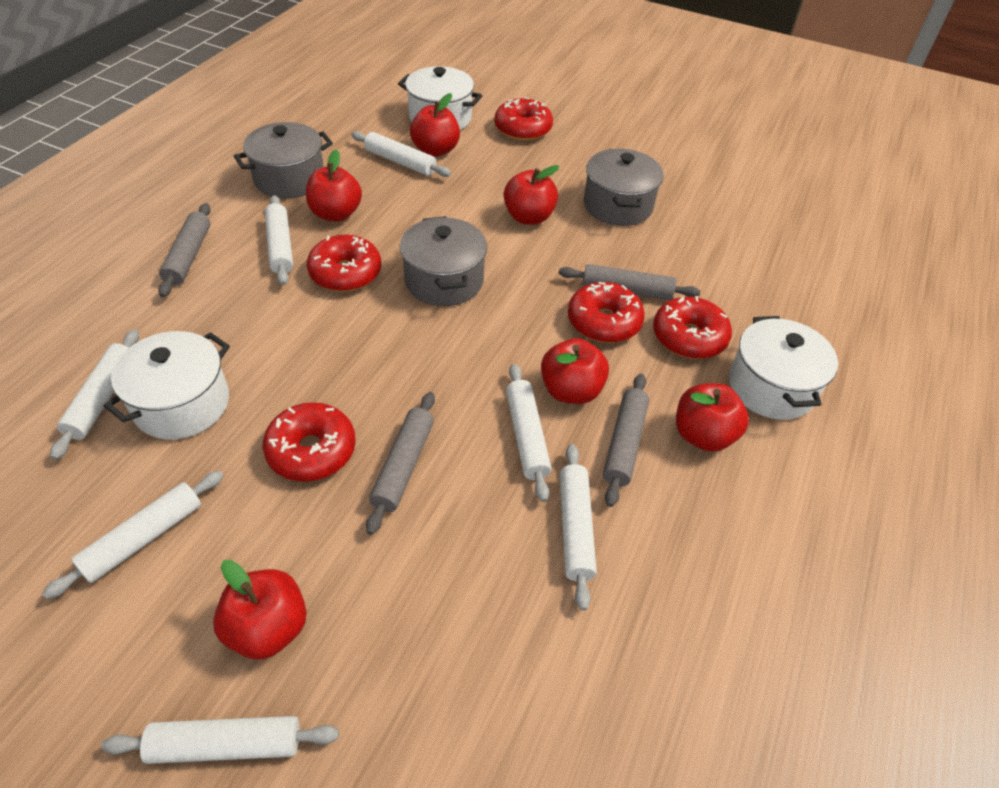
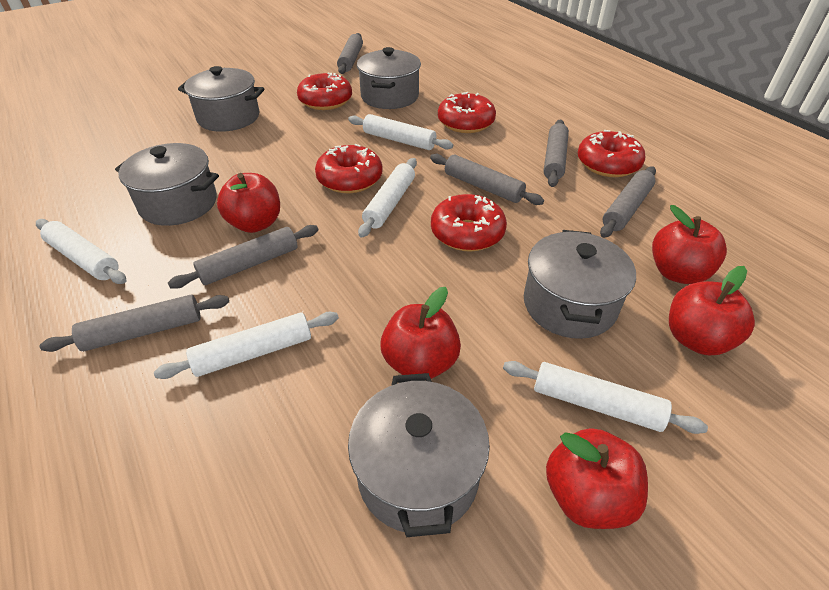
grey pot: [234,122,333,199] [400,216,487,306] [584,149,664,226] = 3 -> [115,143,219,226] [178,66,264,132] [348,373,490,537] [357,47,421,109] [524,230,636,339] = 5
grey rolling pin: [158,203,211,297] [366,392,435,535] [559,264,700,300] [603,374,649,507] = 4 -> [39,295,229,352] [168,225,318,289] [337,33,363,74] [430,154,544,205] [544,120,569,187] [600,166,656,238] = 6
red apple: [213,560,307,660] [306,150,362,222] [410,93,460,156] [504,165,560,225] [541,338,609,404] [676,383,749,452] = 6 -> [217,173,280,233] [380,287,461,379] [546,428,648,529] [652,205,727,284] [669,266,755,355] = 5
white pot: [104,331,230,439] [398,66,482,130] [729,316,838,420] = 3 -> none = 0
white rolling pin: [42,471,224,599] [50,329,139,460] [101,716,339,764] [265,195,293,285] [351,131,451,177] [506,364,552,502] [559,444,597,611] = 7 -> [36,219,126,284] [154,312,339,379] [348,114,453,150] [358,158,417,238] [503,361,708,434] = 5

